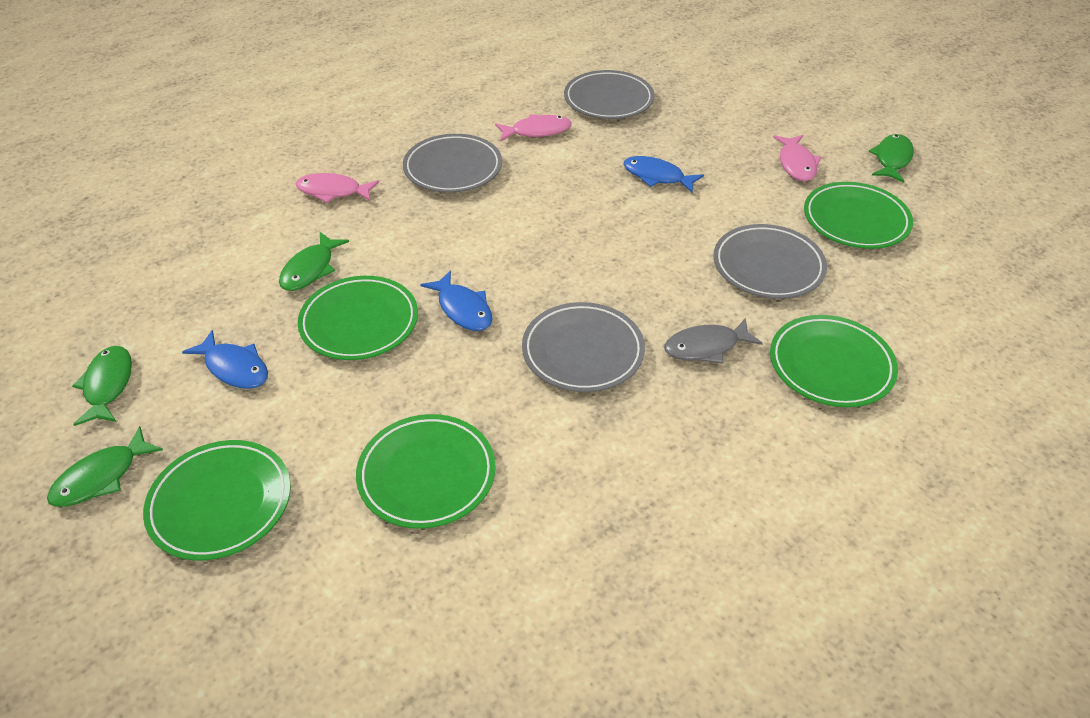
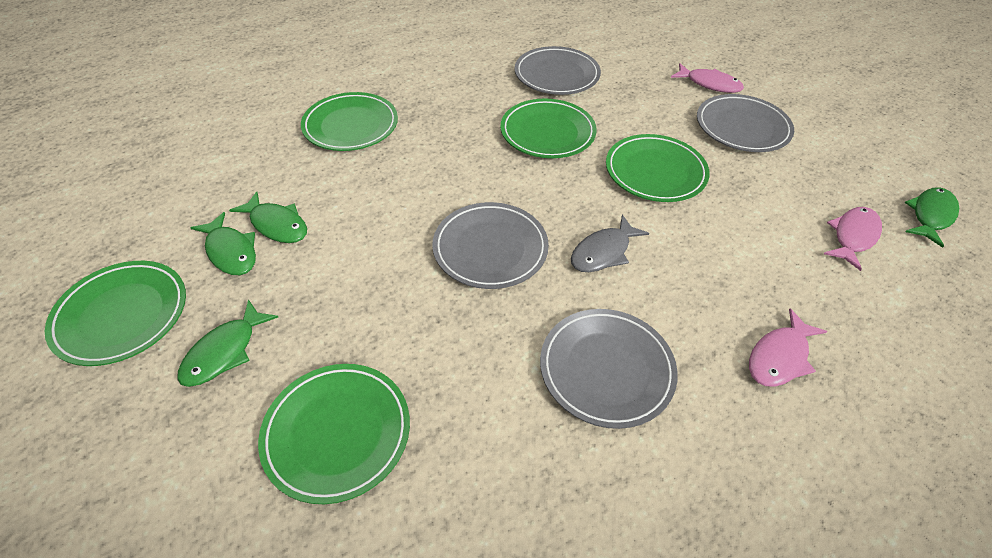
blue fish: [182,330,268,389] [420,270,493,331] [623,156,704,193] = 3 -> none = 0

